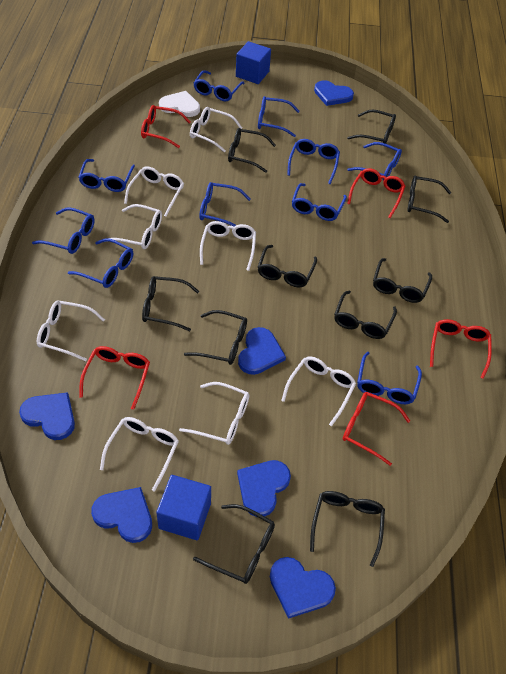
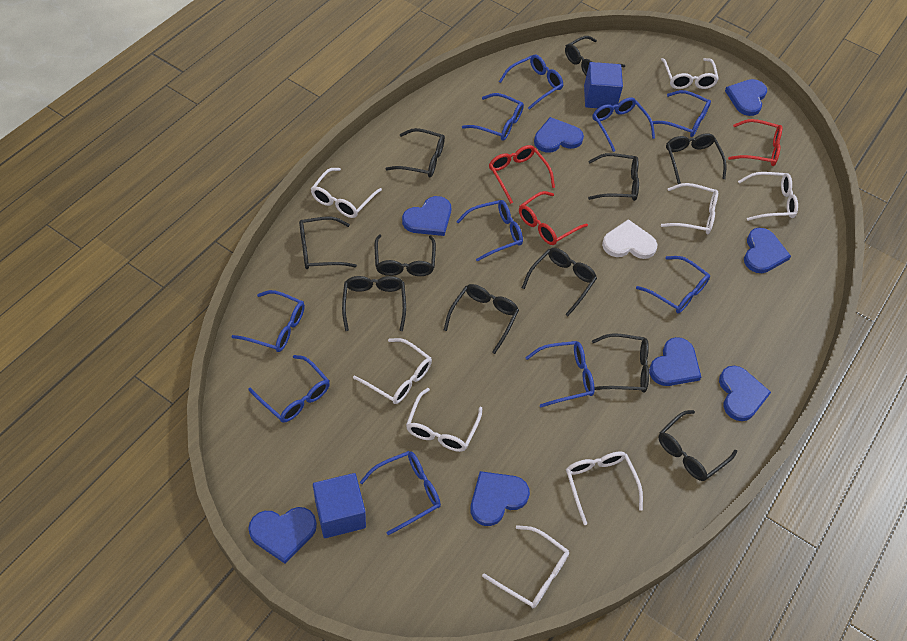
black glasses: [142,276,199,331] [184,310,247,365] [193,504,275,584] [228,128,276,173] [258,245,317,287] [310,491,385,567] [334,291,397,339] [347,110,396,144] [373,258,432,303] [408,176,451,223] = 10 -> [299,217,357,269] [342,276,406,331] [375,234,436,276] [385,128,445,178] [444,284,519,354] [522,248,597,316] [565,36,625,75] [588,153,639,201] [592,333,649,392] [658,410,737,481] [666,134,727,184] = 11
blue heart: [19,392,75,440] [91,487,152,543] [237,460,291,517] [238,327,286,375] [270,557,336,619] [314,80,354,106] = 6 -> [248,507,317,564] [402,196,451,236] [470,471,530,526] [534,117,584,153] [649,337,701,386] [719,366,771,421] [725,79,767,116] [744,228,791,273] = 8
red glasses: [79,346,150,410] [141,105,191,148] [343,392,410,466] [347,168,405,218] [430,319,492,379] = 5 -> [489,145,555,204] [519,191,588,245] [728,119,782,166] = 3

